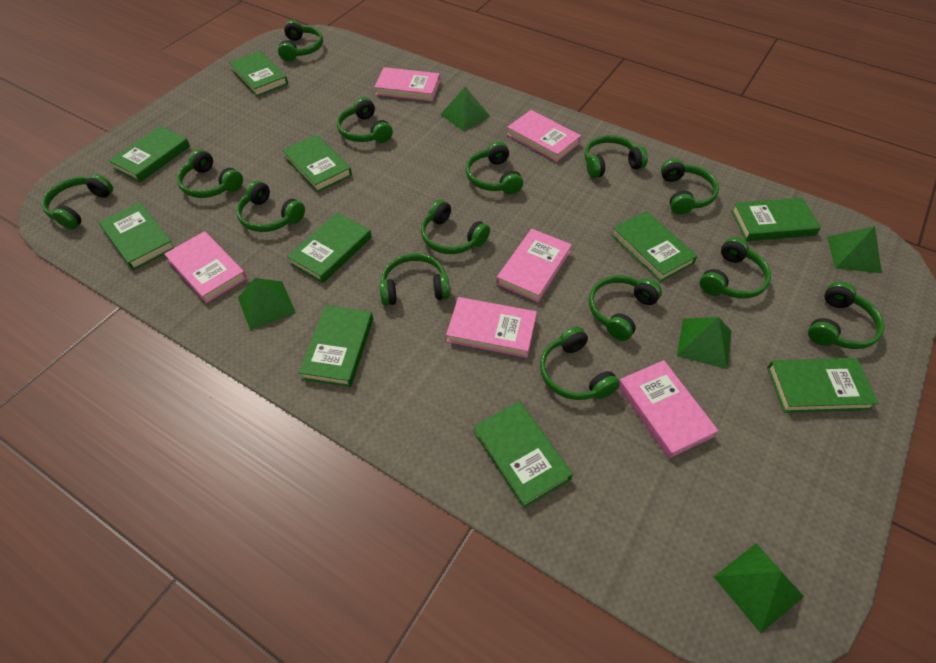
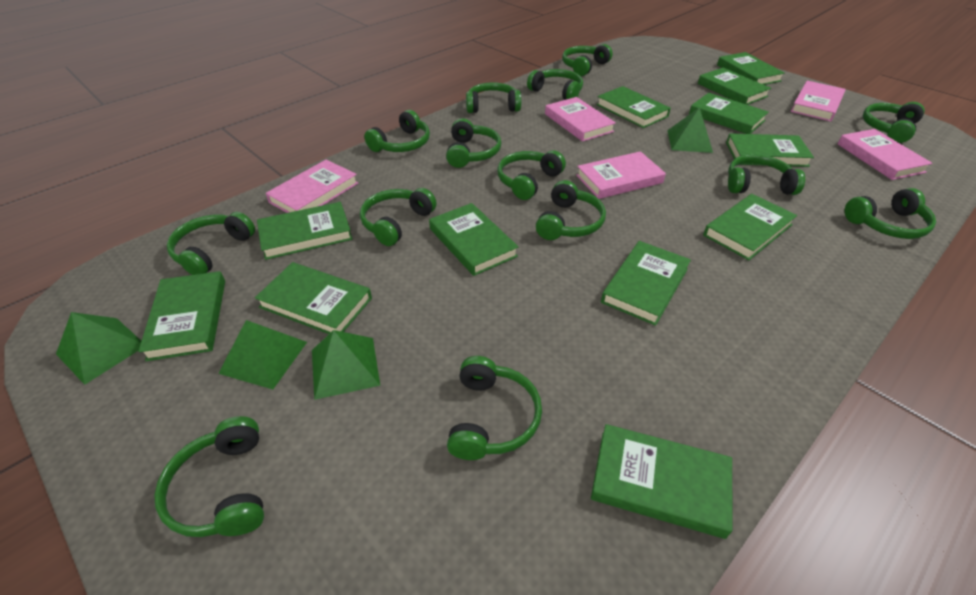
green book: [99,202,175,270] [109,126,190,182] [229,51,288,97] [282,135,352,192] [287,213,372,283] [299,305,373,387] [474,401,573,508] [611,211,697,282] [731,198,821,241] [767,358,879,413] = 10 -> [138,271,225,361] [255,262,372,334] [257,202,352,260] [429,203,518,276] [591,424,733,539] [596,86,671,128] [601,241,691,326] [689,93,769,134] [698,68,771,105] [703,194,797,260] [717,52,785,85] [726,133,814,167] = 12
green pyramid: [238,278,296,331] [440,87,491,131] [677,317,731,369] [714,543,804,633] [827,226,882,273] = 5 -> [56,312,141,385] [218,320,307,389] [312,330,380,400] [667,107,713,153] = 4
pink book: [164,231,247,303] [374,67,440,102] [446,297,537,358] [496,229,572,302] [507,110,581,162] [619,360,718,458] = 6 -> [266,160,358,213] [545,97,616,142] [576,151,666,199] [791,81,846,122] [838,129,932,180] = 5

